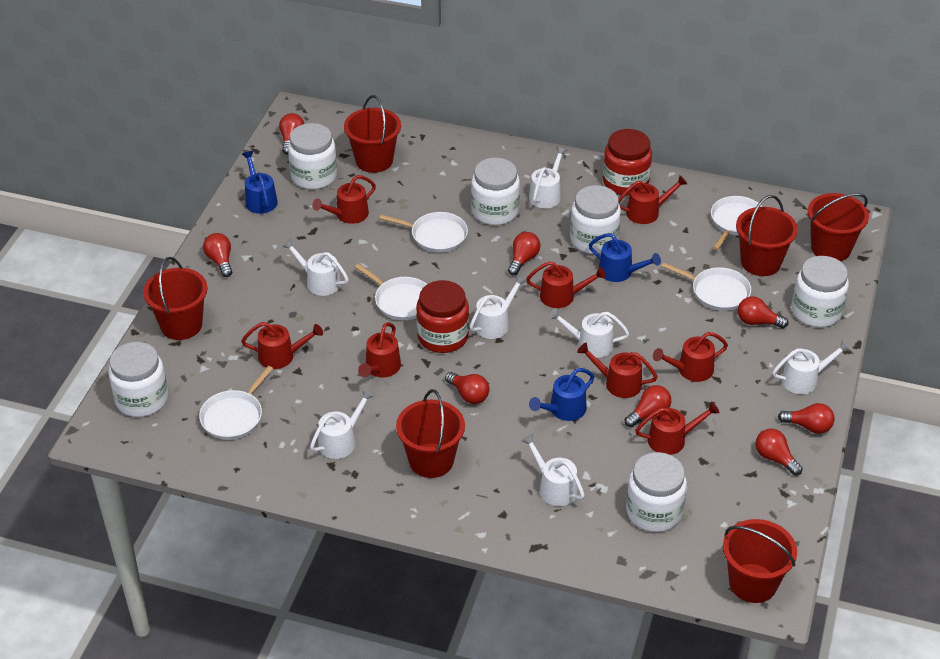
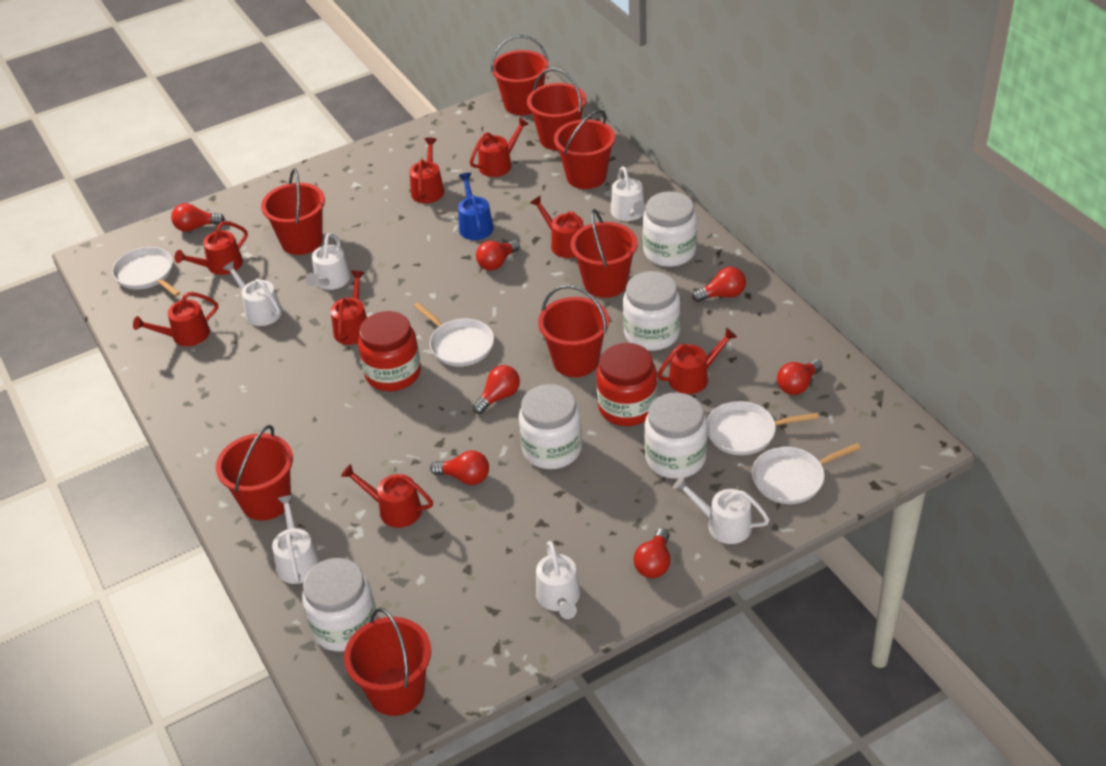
blue watering can: [242,151,278,214] [529,368,594,421] [589,233,661,282] = 3 -> [458,173,494,240] = 1
red bucket: [143,257,208,340] [344,95,401,173] [396,389,465,478] [723,519,797,603] [736,195,798,276] [808,193,869,261] = 6 -> [216,425,293,520] [261,168,325,255] [344,608,431,716] [491,35,549,115] [527,68,586,150] [538,285,609,377] [554,110,615,189] [570,209,638,298] = 8
red light bulb: [203,233,232,277] [279,113,304,154] [445,372,489,404] [508,232,540,275] [625,385,671,427] [738,296,788,328] [756,429,803,476] [778,403,834,434] = 8 -> [171,203,225,232] [430,451,489,485] [472,365,520,414] [476,240,520,270] [634,528,670,578] [692,267,746,302] [777,360,823,395] = 7
white jar: [108,342,168,417] [288,123,337,189] [471,158,520,225] [570,185,621,254] [626,452,687,532] [792,256,849,327] = 6 -> [302,558,377,652] [519,384,582,469] [623,271,680,351] [643,191,697,267] [644,393,707,479] = 5
white pan: [199,366,273,440] [355,263,427,320] [379,212,468,252] [661,262,751,311] [711,196,763,250] = 5 -> [112,247,181,296] [414,303,494,367] [707,401,819,455] [752,443,861,504] = 4
white watering can: [282,239,349,296] [310,389,374,459] [470,275,527,339] [521,434,585,506] [529,147,567,208] [548,308,629,358] [772,340,851,394] = 7 -> [223,261,282,326] [272,495,320,584] [306,233,350,290] [536,541,580,619] [611,166,646,221] [673,476,770,544] = 6

